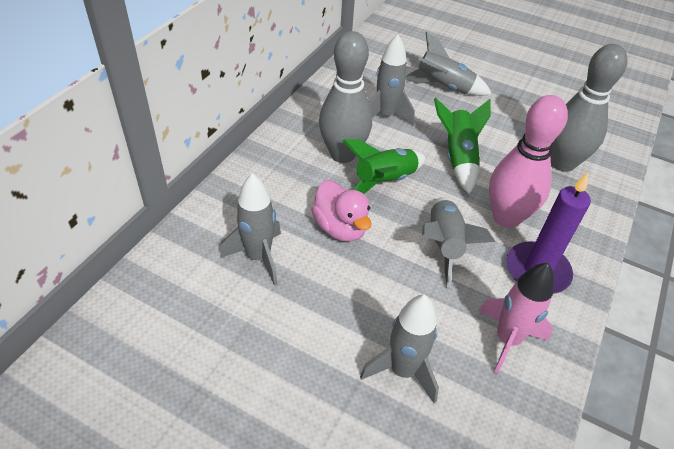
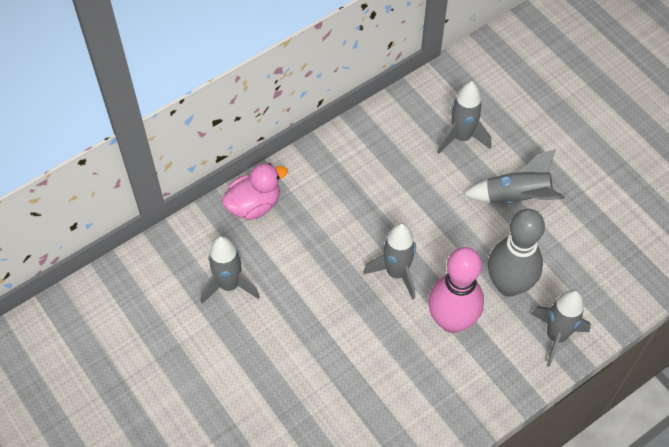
green rocket: [343,139,426,194] [434,98,491,194] = 2 -> none = 0
grey bowling pin: [319,31,372,163] [550,44,628,172] = 2 -> [488,209,545,296] = 1
pink rocket: [478,263,554,374] = 1 -> none = 0
purple candle: [506,172,591,294] = 1 -> none = 0

